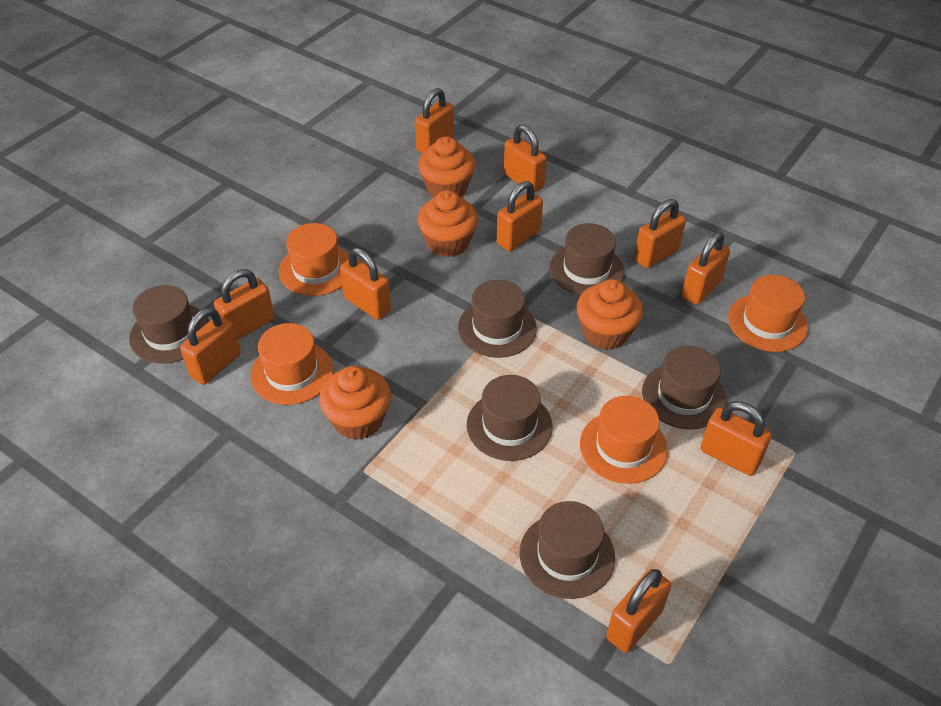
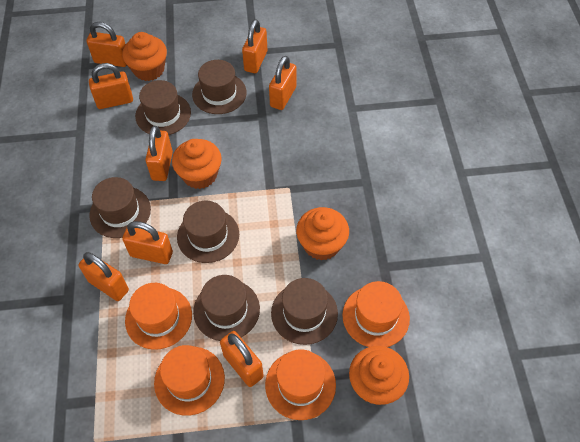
orange padlock: [180,308,241,385] [214,269,274,340] [340,248,391,320] [415,88,454,153] [497,181,543,251] [504,125,547,193] [606,569,671,653] [634,199,686,268] [682,232,730,305] [700,401,772,476] = 10 -> [78,252,129,301] [86,22,127,67] [89,63,133,109] [122,221,173,264] [145,126,173,181] [220,331,264,387] [242,19,267,73] [269,56,296,110] = 8

